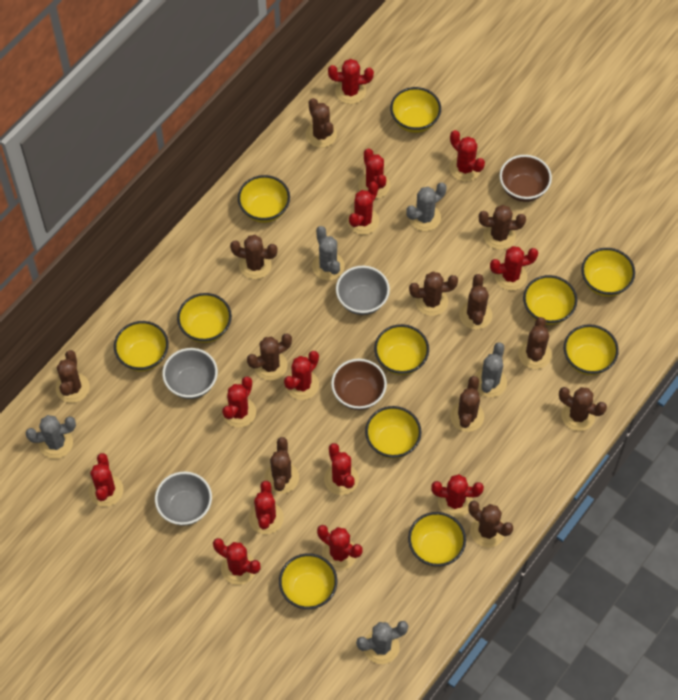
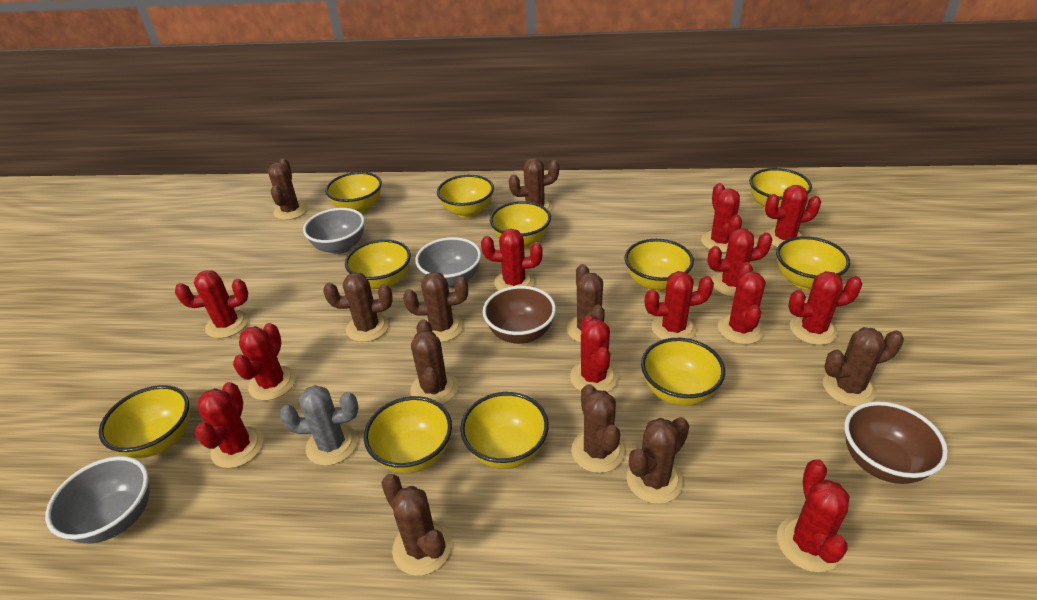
brown cactus: [56,350,90,403] [230,235,278,279] [247,333,292,381] [264,437,299,494] [306,98,337,148] [409,272,458,316] [450,376,484,432] [459,274,492,330] [469,501,513,547] [479,205,526,250] [518,317,552,369] [559,387,607,431] = 12 -> [268,158,308,220] [323,272,393,342] [381,474,452,576] [403,272,468,342] [411,319,458,405] [509,158,559,212] [567,264,611,343] [571,384,625,473] [627,417,689,504] [823,327,904,407] = 10
grey cactus: [25,415,76,459] [312,226,345,280] [356,621,408,664] [406,182,447,231] [475,342,507,397] = 5 -> [279,385,358,466] = 1
red cactus: [89,453,124,507] [213,538,261,585] [222,376,256,428] [249,481,284,534] [284,351,319,400] [317,525,362,570] [324,443,359,495] [328,59,374,104] [347,182,379,235] [358,148,390,199] [431,474,484,518] [449,130,485,182] [490,246,538,291] = 13 -> [175,270,249,338] [195,382,264,468] [233,323,296,401] [481,229,543,291] [570,316,618,392] [645,271,714,340] [701,183,742,253] [707,229,773,297] [718,262,765,344] [765,185,821,248] [777,459,849,572] [788,271,862,345] = 12

